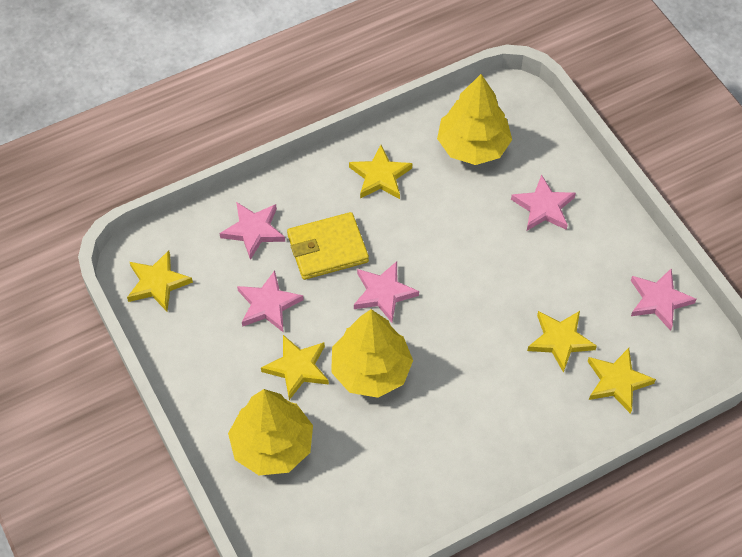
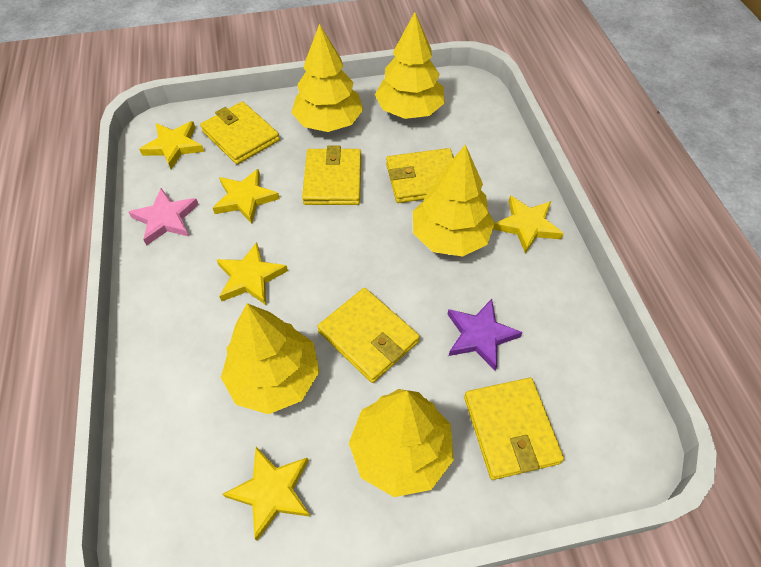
pink star: [220,202,285,260] [237,270,304,333] [354,261,419,322] [511,174,576,231] [631,268,696,331] = 5 -> [129,188,199,245] = 1
purple star: none = 0 -> [447,299,523,371] = 1
yellow tree: [228,389,313,475] [331,309,413,398] [437,74,512,165] = 3 -> [221,303,319,414] [291,24,364,132] [349,389,454,497] [375,12,445,119] [413,145,495,257] = 5
yellow wallet: [287,212,369,280] = 1 -> [200,101,280,164] [302,145,361,205] [317,288,420,383] [386,148,454,203] [464,378,564,480] = 5

